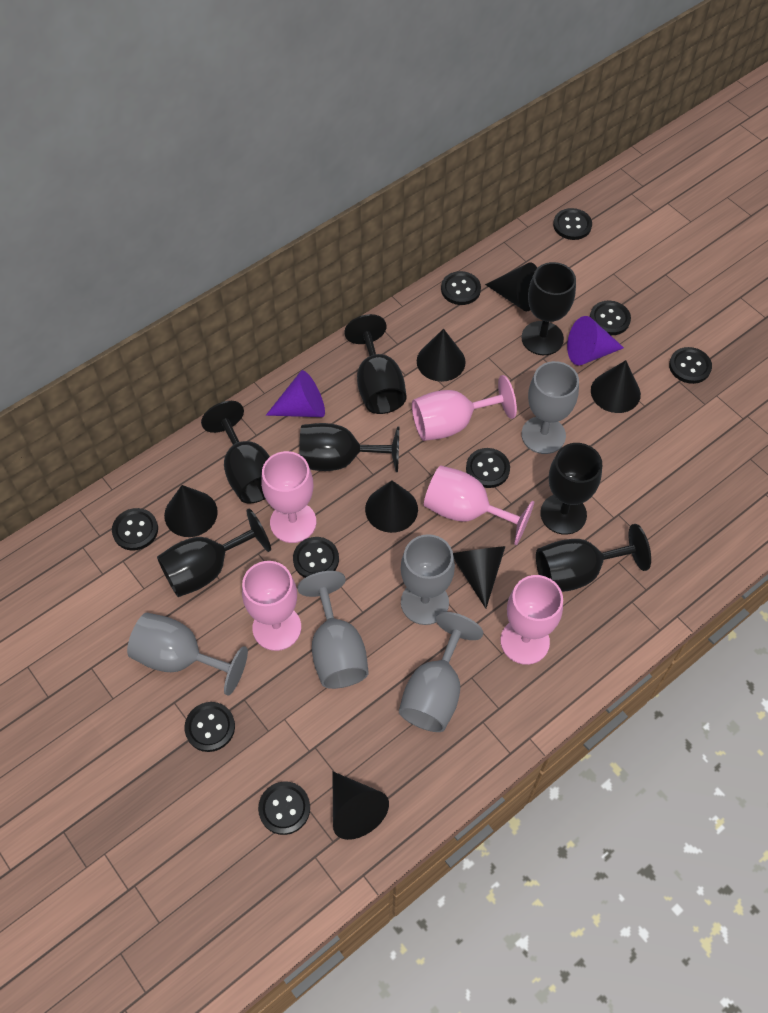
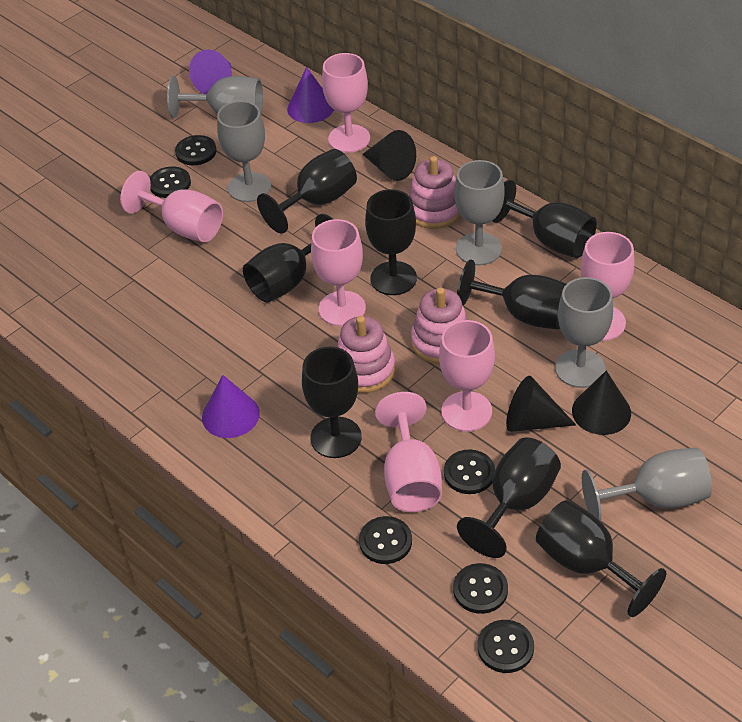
black button: [112,508,158,551] [184,702,235,752] [258,781,310,835] [293,537,339,578] [441,271,481,305] [466,448,510,488] [553,208,592,240] [590,301,631,335] [669,347,712,384] = 9 -> [150,166,191,198] [175,135,216,165] [359,516,412,564] [444,450,495,494] [453,563,508,614] [477,620,534,673] = 6
black cone: [164,485,218,537] [332,772,389,840] [365,481,418,533] [417,329,466,382] [453,546,506,608] [485,262,537,311] [591,360,641,413] = 7 -> [363,130,416,181] [506,376,576,432] [572,371,631,435] = 3
black goblet: [157,509,271,597] [201,401,270,503] [299,423,399,472] [344,314,407,414] [521,262,576,355] [536,524,651,592] [540,443,602,535] = 7 -> [243,214,333,303] [257,149,357,234] [302,346,362,458] [365,189,417,295] [457,260,566,330] [457,437,561,558] [492,180,597,258] [536,500,666,617] = 8
pink goblet: [242,561,301,651] [261,451,316,543] [412,375,517,441] [424,465,534,545] [501,575,563,665] = 5 -> [120,171,223,242] [311,219,366,326] [322,53,370,153] [375,392,442,512] [439,320,495,432] [581,232,635,341] = 6
pink stacking toy: none = 0 -> [337,316,395,393] [409,156,461,229] [411,288,468,364] = 3
purple cone: [266,370,325,417] [567,316,624,365] = 2 -> [189,50,232,94] [202,375,260,438] [287,67,334,123] = 3

